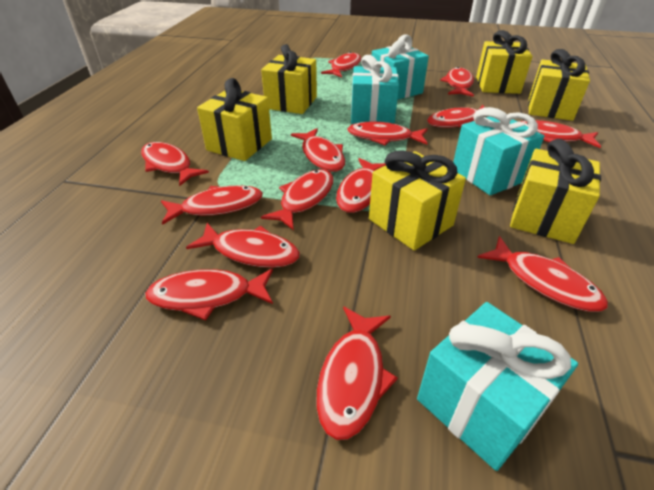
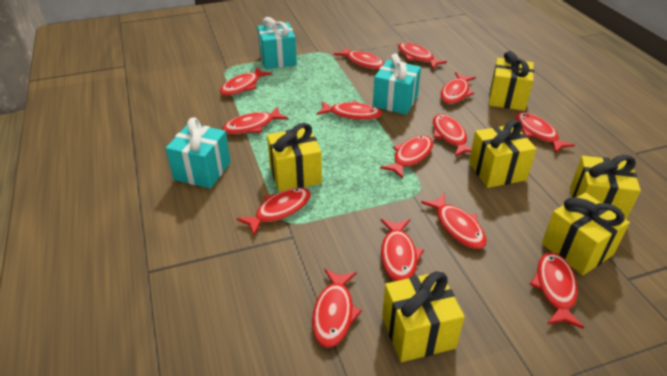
turquoise gift: [351,55,399,124] [372,35,429,100] [417,302,578,471] [453,107,544,195] = 4 -> [166,117,231,188] [257,17,297,69] [373,53,421,115] = 3

